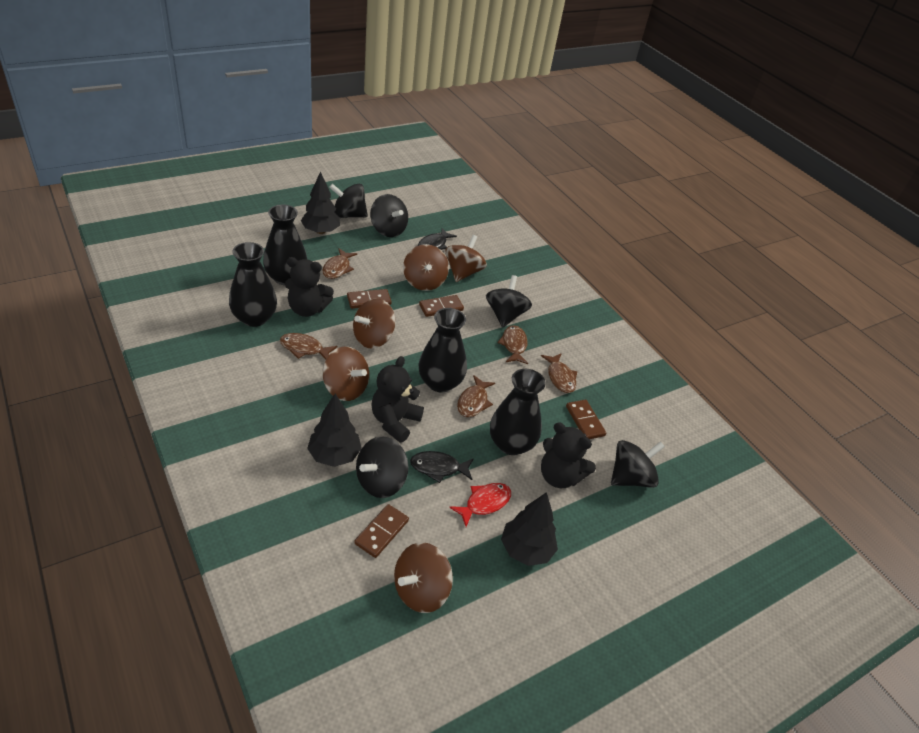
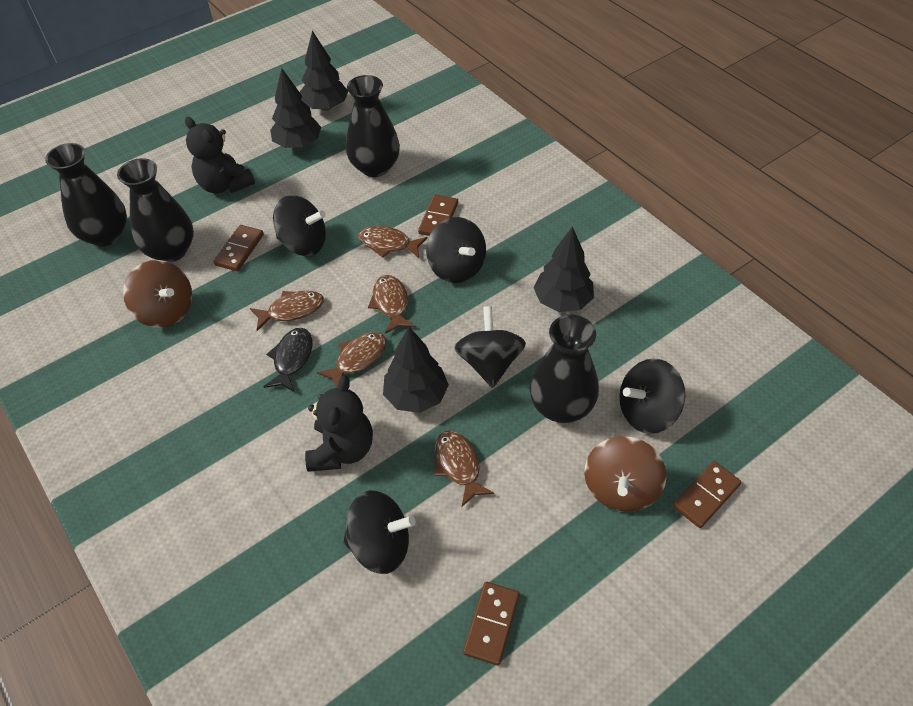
black fish: [410,451,474,483] [418,228,457,250] = 2 -> [264,328,312,392] = 1
black teddy bear: [285,257,334,317] [371,356,424,443] [541,422,596,488] = 3 -> [185,117,255,194] [305,375,373,472] = 2
black tree: [301,171,340,234] [307,394,362,467] [501,492,558,566] = 3 -> [270,68,321,148] [300,31,348,111] [383,327,449,413] [533,226,594,312] = 4
brown spinning top: [323,347,369,401] [353,299,395,349] [394,542,453,613] [403,244,449,291] [445,235,487,282] = 5 -> [123,260,192,328] [584,436,667,512] = 2
red fish: [449,483,511,527] = 1 -> none = 0

